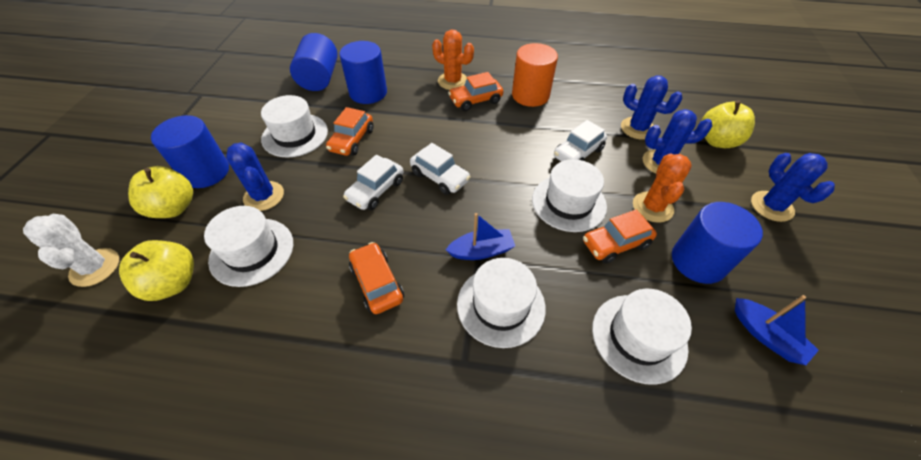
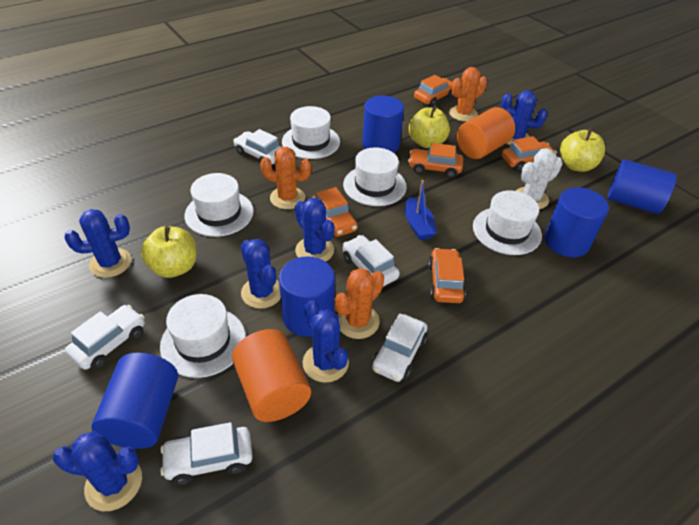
blue boat: [446,213,515,260] [735,295,819,365] = 2 -> [405,180,437,240] = 1
blue cactus: [226,142,284,211] [621,75,683,140] [643,109,712,173] [751,153,835,222] = 4 -> [53,431,142,511] [64,209,131,278] [241,239,281,309] [295,198,335,262] [303,300,349,383] [501,90,547,145] = 6
blue cylinder: [151,115,229,188] [290,33,338,91] [339,41,387,104] [672,202,763,284] = 4 -> [91,353,178,449] [279,256,335,337] [362,96,404,153] [545,187,609,257] [607,159,677,214] = 5
orange cactus: [432,29,474,90] [633,153,692,223] = 2 -> [260,147,311,209] [334,268,384,339] [449,67,487,122] = 3
orange car: [326,107,374,156] [349,242,404,314] [448,72,503,111] [583,209,657,264] = 4 -> [312,187,358,237] [408,143,463,178] [414,75,453,107] [428,248,466,303] [501,136,557,171] = 5
orange cylinder: [512,43,558,107] = 1 -> [232,329,311,422] [457,107,515,159] = 2
white car: [343,155,403,210] [410,143,471,195] [554,120,607,162] = 3 -> [65,305,145,370] [160,422,253,485] [233,129,281,164] [343,235,400,287] [372,313,428,382] = 5

